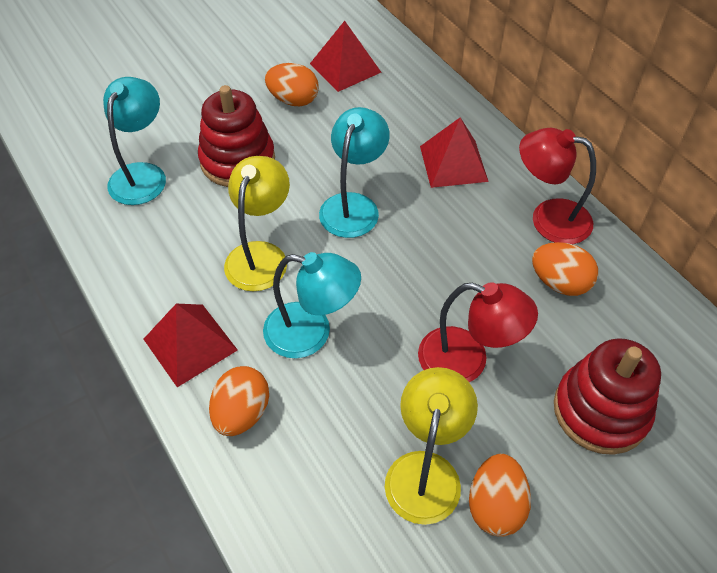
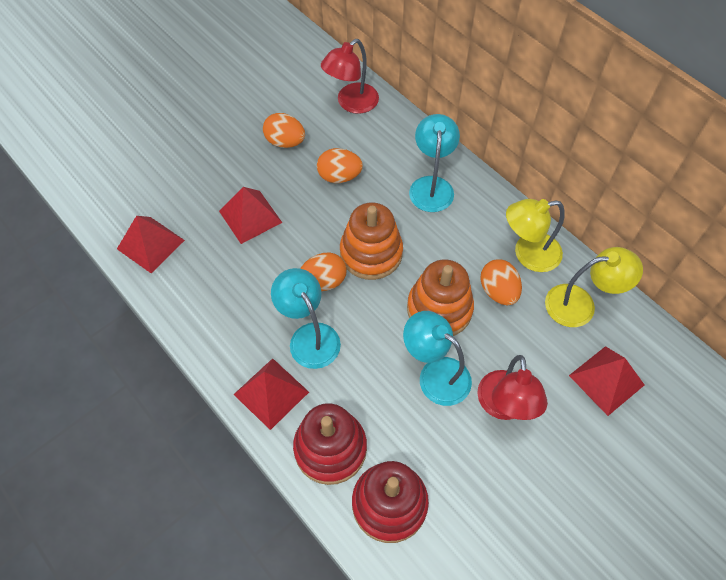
orange stacking toy: none = 0 -> [340,202,403,280] [407,259,474,336] = 2
red pyramid: [144,304,238,387] [310,21,381,92] [420,117,489,188] = 3 -> [117,216,185,273] [219,187,282,244] [233,358,309,430] [569,346,644,416] = 4

